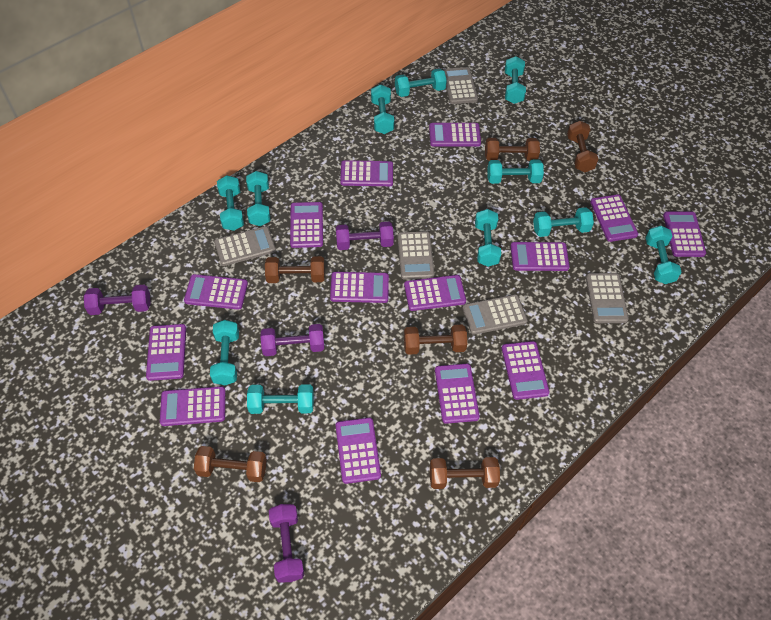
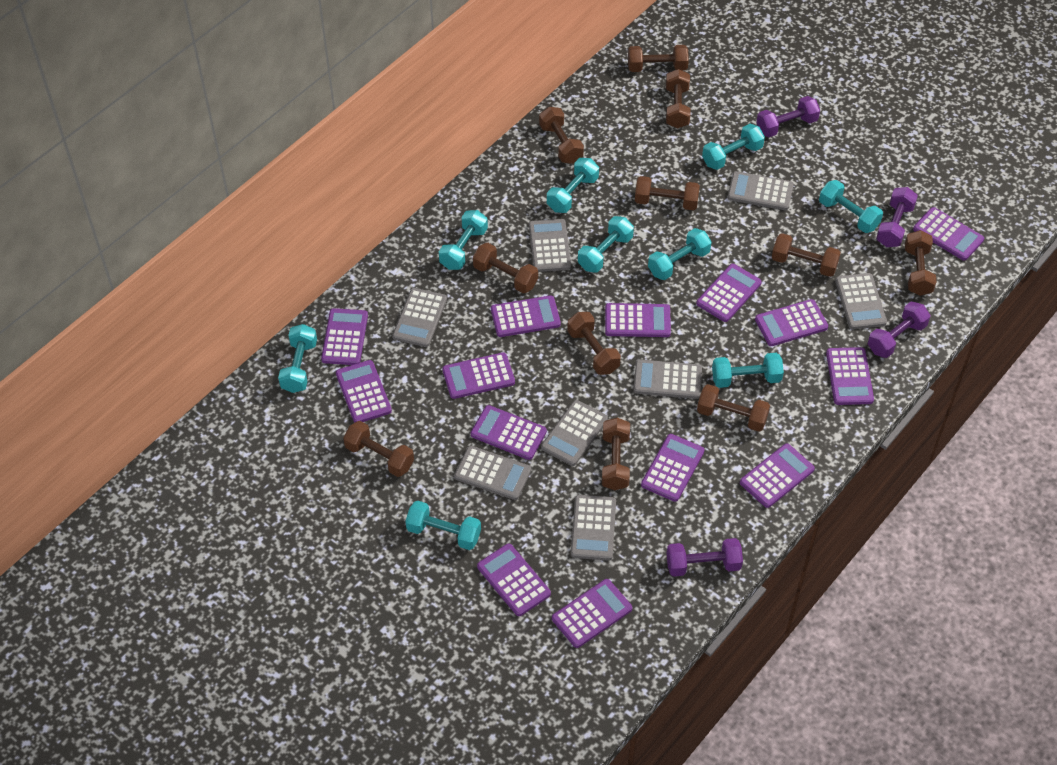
brown dumbbell: [194,446,267,482] [265,256,325,283] [404,325,467,355] [430,457,500,489] [485,138,540,161] [567,121,599,172] = 6 -> [343,421,414,477] [473,243,538,293] [539,107,584,164] [567,312,621,375] [602,418,630,490] [628,45,689,72] [635,176,700,210] [666,69,691,129] [697,384,770,432] [772,233,841,277] [905,230,936,296] = 11
grey calculator: [214,226,276,266] [397,231,435,280] [443,67,478,104] [463,294,528,335] [586,273,629,323] = 5 -> [393,288,447,347] [454,446,531,500] [529,219,571,272] [541,400,608,466] [571,495,616,561] [633,359,702,399] [728,171,794,210] [835,273,887,329] = 8
turquoise dumbbell: [210,320,239,385] [217,175,244,231] [246,171,270,226] [247,384,314,414] [371,84,394,134] [395,69,447,97] [475,209,501,267] [487,160,544,184] [505,56,526,104] [533,207,594,237] [646,226,681,284] = 11 -> [278,324,317,393] [405,501,481,550] [439,210,488,270] [547,158,599,213] [578,216,634,273] [648,228,711,280] [702,124,765,170] [712,353,784,388] [819,180,883,233] = 9

